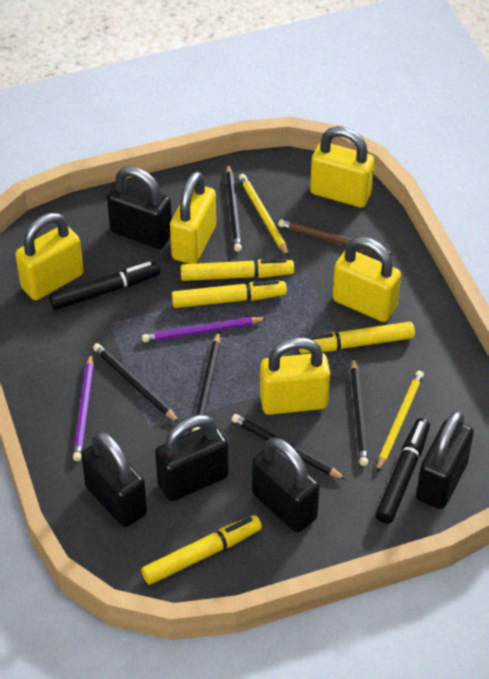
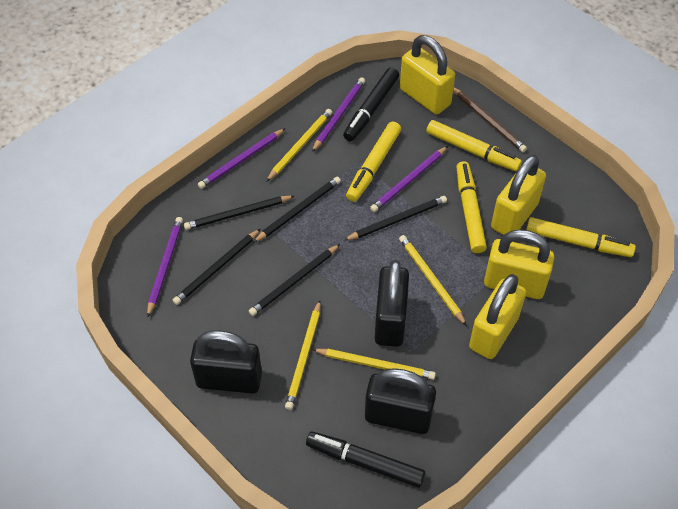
black padlock: [81,431,147,527] [107,166,172,249] [155,415,228,501] [252,438,320,532] [416,411,474,509] = 5 -> [190,330,262,394] [365,368,436,434] [374,260,409,347] = 3
purple pencil: [73,353,94,461] [142,317,267,342] = 2 -> [147,217,183,318] [198,128,286,189] [312,77,365,152] [370,146,448,212] = 4
yellow padlock: [15,213,84,300] [170,171,216,264] [260,337,330,415] [310,126,375,207] [333,237,401,322] = 5 -> [400,35,455,114] [469,274,526,359] [484,230,554,299] [491,155,546,235] = 4
yellow pencil: [239,174,289,256] [377,371,424,472] = 2 -> [266,109,332,182] [285,300,321,410] [312,349,436,380] [399,235,467,326] = 4

